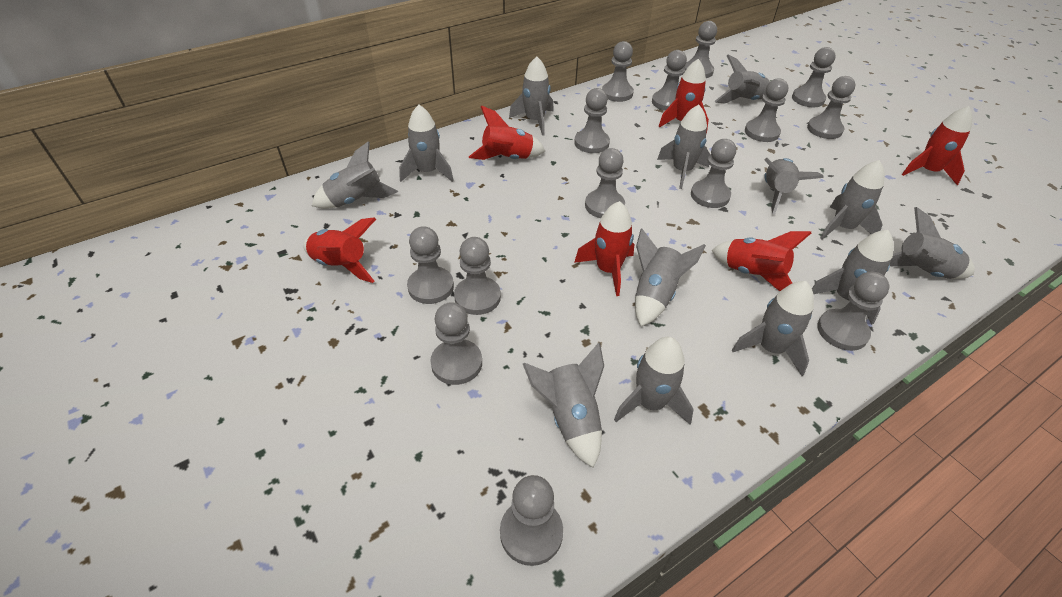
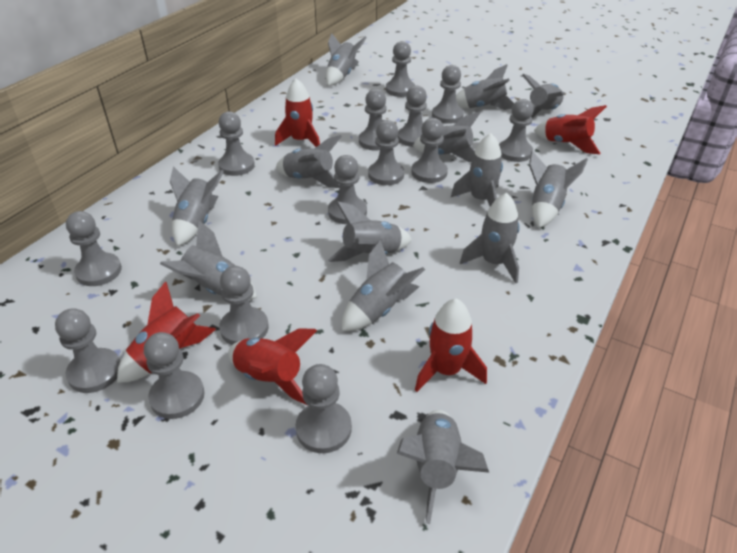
red rocket: [303,217,376,283] [469,105,545,160] [574,201,634,296] [659,59,709,133] [711,231,811,291] [902,106,972,185] = 6 -> [117,281,216,383] [228,328,317,405] [275,78,320,147] [415,299,487,392] [534,105,607,154] = 5

